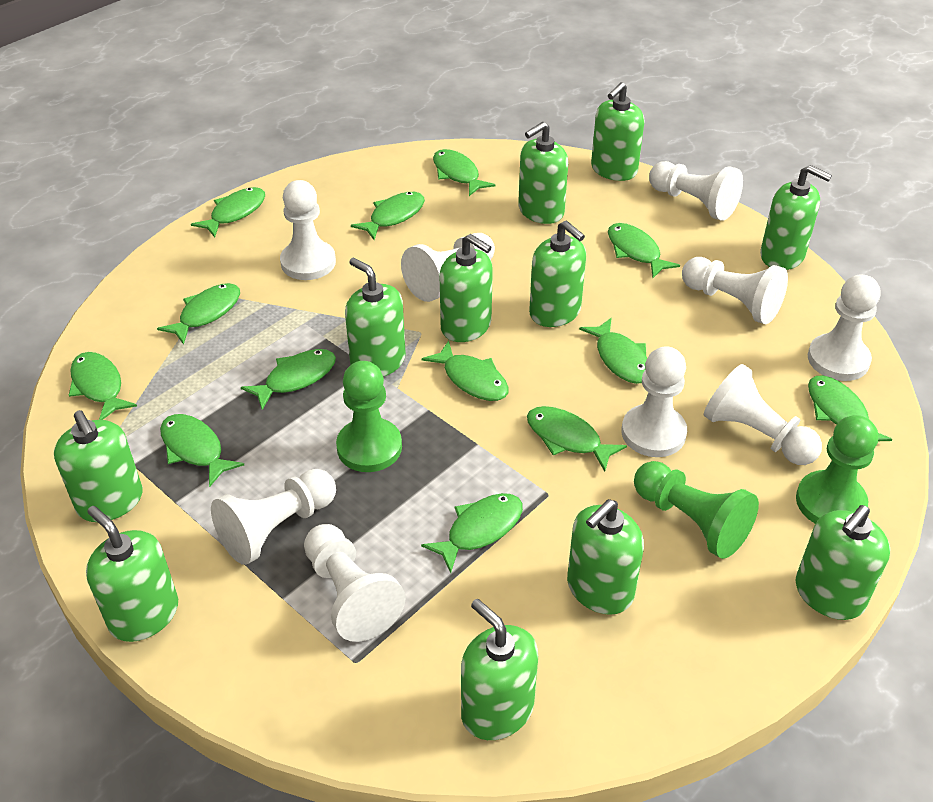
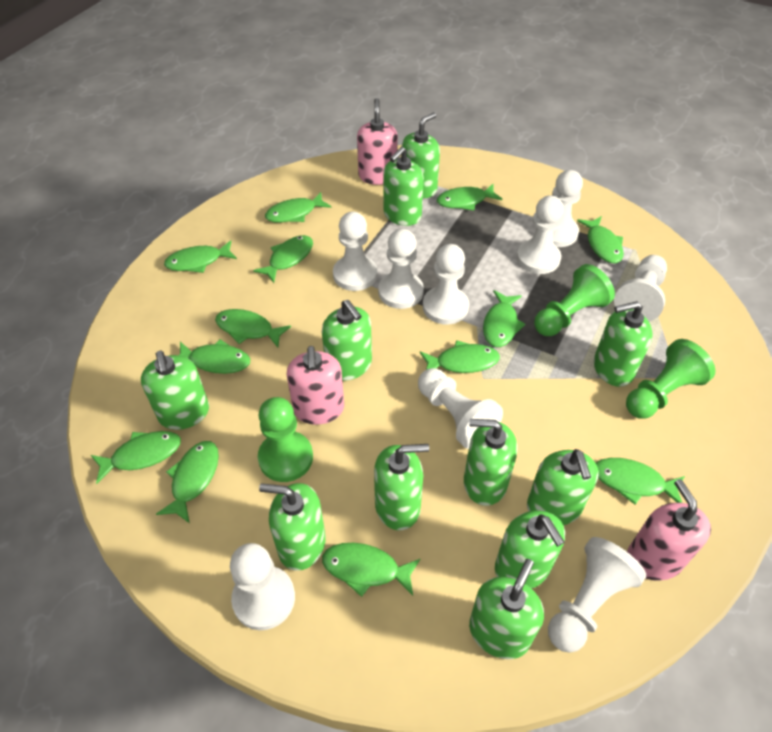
pink soap dispenser: none = 0 -> [286,346,344,425] [357,98,398,185] [627,479,711,581] = 3

